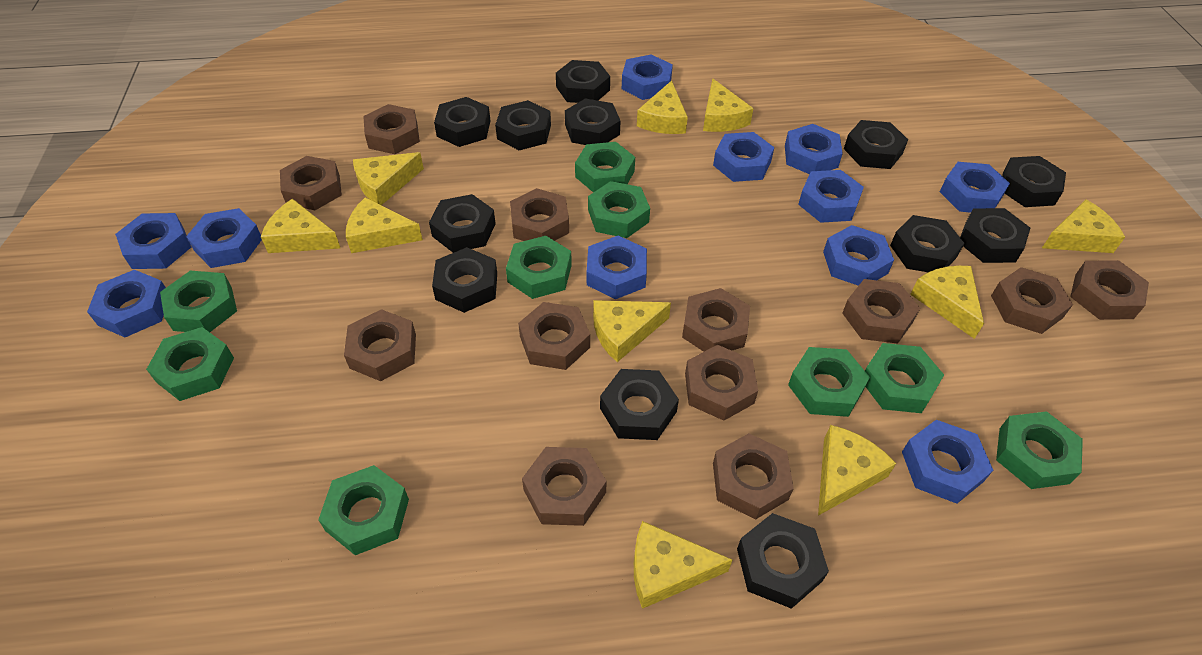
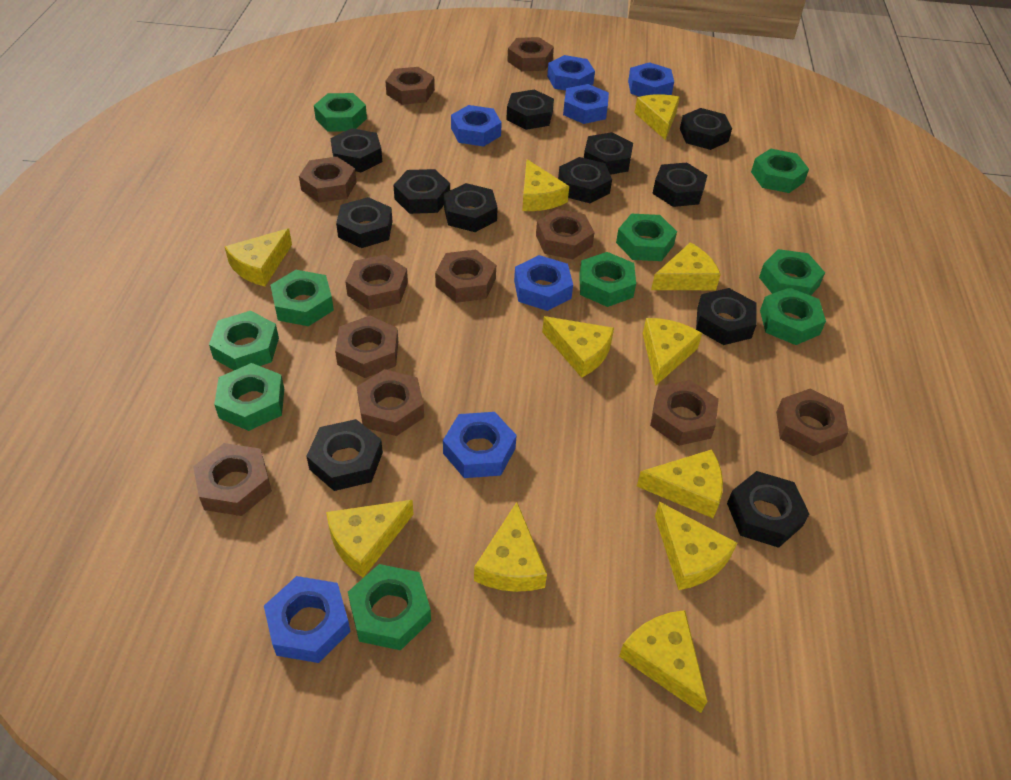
blue nut: [87,270,166,337] [115,213,191,269] [186,208,262,268] [587,236,647,299] [622,54,673,100] [713,132,774,182] [785,124,843,174] [798,170,864,223] [823,225,894,286] [902,420,993,504] [940,162,1010,213] = 11 -> [264,576,351,663] [443,412,517,478] [451,105,502,147] [514,255,573,311] [547,55,595,91] [563,84,609,124] [628,62,674,97] = 7
brown nut: [280,156,342,210] [344,309,416,381] [363,104,420,154] [510,188,569,241] [518,302,590,370] [522,447,607,526] [682,288,750,352] [685,345,758,421] [713,433,794,520] [842,279,920,344] [991,267,1073,334] [1070,260,1149,320] = 12 -> [193,443,272,516] [299,157,357,203] [335,316,398,378] [345,255,408,310] [357,369,424,436] [385,67,435,105] [435,250,496,303] [507,37,554,72] [536,209,595,259] [650,380,719,446] [776,388,849,456] = 11
green nut: [146,327,234,401] [160,271,237,332] [318,465,409,555] [506,236,572,299] [575,142,635,192] [588,181,650,238] [788,347,870,417] [865,343,944,413] [996,411,1083,489] = 9 -> [209,311,279,370] [214,363,284,431] [270,270,334,326] [314,93,367,132] [348,564,431,650] [579,252,636,307] [616,214,677,261] [751,148,809,193] [759,249,825,296] [760,287,826,345] = 10
yellow cheese: [261,199,340,253] [346,197,423,253] [353,152,424,205] [593,300,671,362] [634,521,732,609] [637,80,688,134] [703,78,754,132] [818,425,896,516] [910,266,984,339] [1042,199,1125,253] = 10 -> [225,228,292,286] [326,500,414,578] [474,502,547,592] [522,159,569,211] [542,316,614,378] [619,610,707,713] [635,94,680,140] [637,449,723,518] [643,318,702,386] [651,242,721,290] [655,502,737,590] = 11

